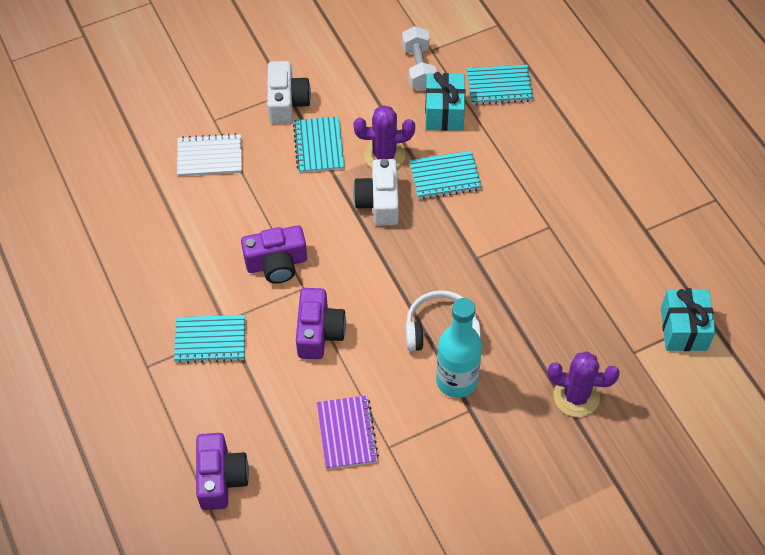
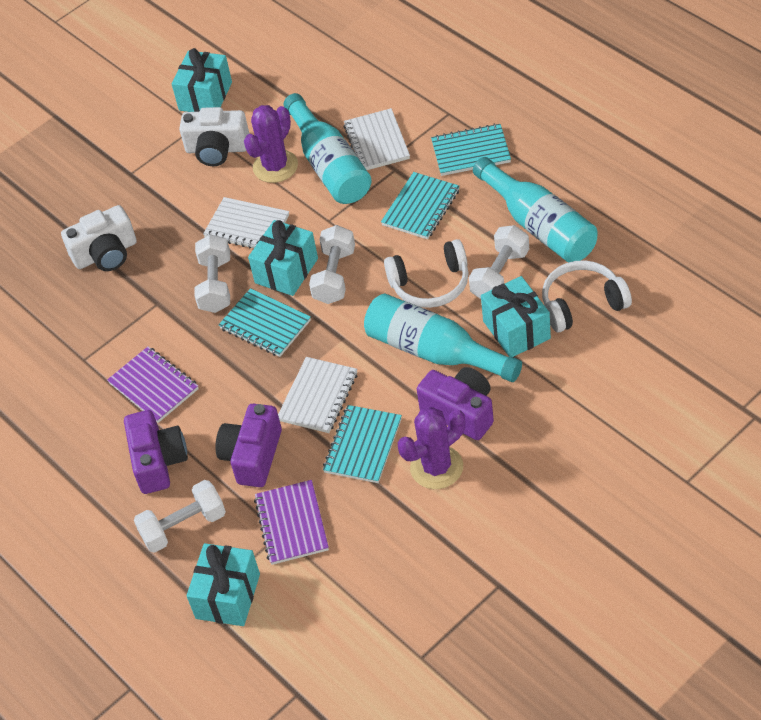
purple notebook: [317,395,379,470] = 1 -> [107,346,199,423] [254,480,329,565] = 2
turquoise bottle: [436,298,482,398] = 1 -> [284,93,372,204] [364,294,522,382] [473,157,597,262] = 3
turquoise gift: [425,72,465,131] [661,288,716,351] = 2 -> [172,48,232,112] [187,543,260,626] [248,220,318,296] [481,276,551,357] = 4
white dumbbell: [402,26,437,91] = 1 -> [134,480,226,553] [194,235,230,313] [309,225,355,304] [469,225,529,299] = 4
white headphones: [405,290,481,351] = 1 -> [384,239,469,308] [542,260,632,332] = 2
white notebook: [177,133,242,176] = 1 -> [203,197,289,248] [278,357,358,433] [343,108,410,170] = 3

